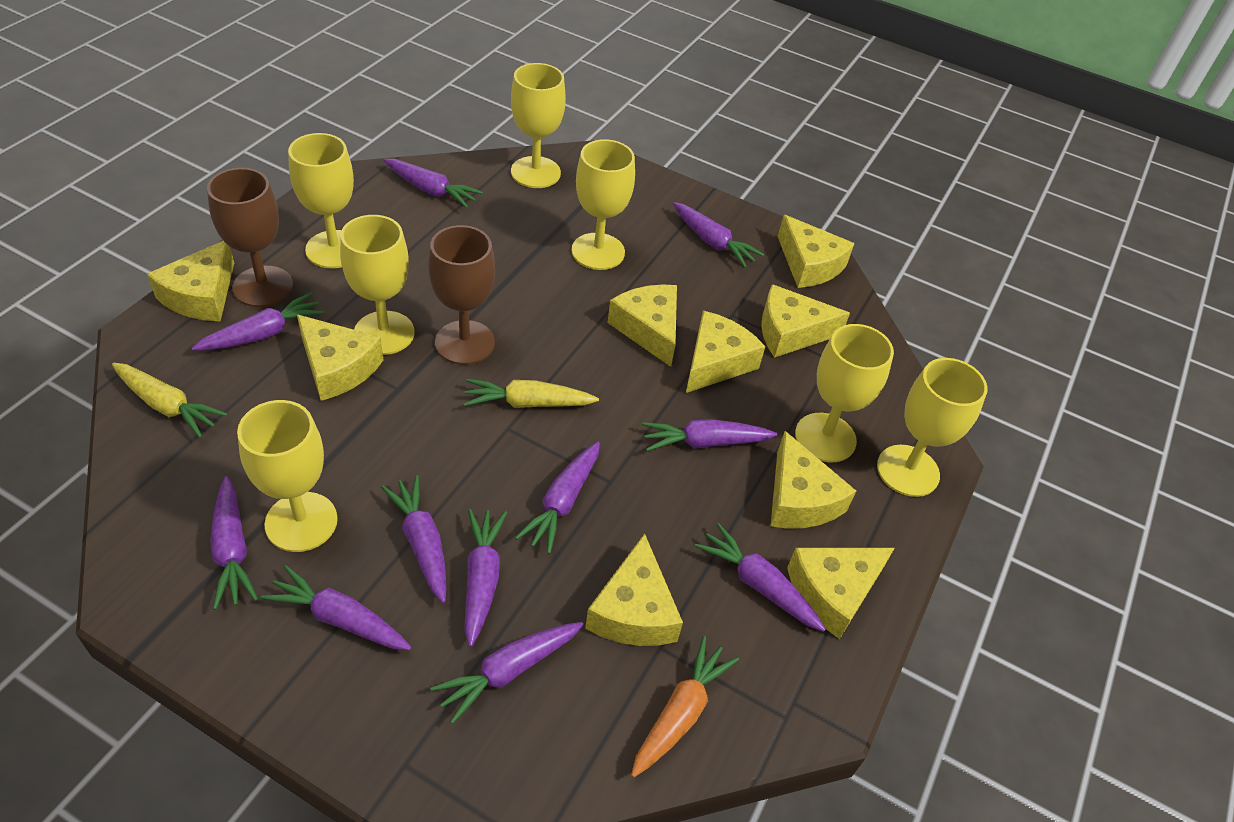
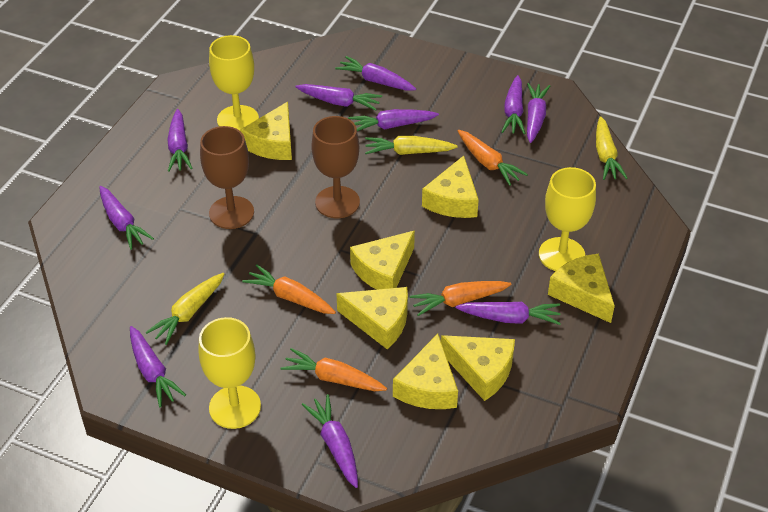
orange carrot: [631,636,739,778] = 1 -> [242,264,336,314] [281,348,387,391] [409,281,512,316] [458,130,528,186] = 4
purple carrot: [192,292,325,351] [210,476,258,610] [261,565,412,650] [381,475,447,603] [384,159,483,208] [430,622,583,724] [464,509,507,647] [515,442,600,554] [642,419,777,451] [673,202,764,268] [695,523,826,632] = 11 -> [99,186,154,250] [130,326,186,407] [167,109,193,172] [295,84,382,111] [301,394,358,488] [335,56,416,91] [348,109,439,131] [456,302,561,325] [501,75,526,134] [527,83,550,143] = 10
yellow carrot: [112,363,227,438] [464,379,599,408] = 2 -> [145,273,224,345] [365,136,458,155] [596,116,627,180] = 3
yellow cheese: [147,241,234,321] [297,314,384,401] [585,534,683,646] [608,284,677,367] [686,311,766,393] [761,284,850,358] [771,431,856,529] [778,215,855,288] [787,548,894,639] = 9 -> [240,102,292,160] [336,287,408,349] [350,231,415,290] [393,334,458,409] [422,156,479,218] [441,335,515,401] [548,254,615,323] = 7
yellow goblet: [237,400,338,552] [288,133,354,268] [340,215,414,355] [511,63,566,188] [572,139,635,270] [795,324,894,462] [877,358,987,497] = 7 -> [199,317,261,429] [209,35,259,130] [539,167,596,271] = 3

